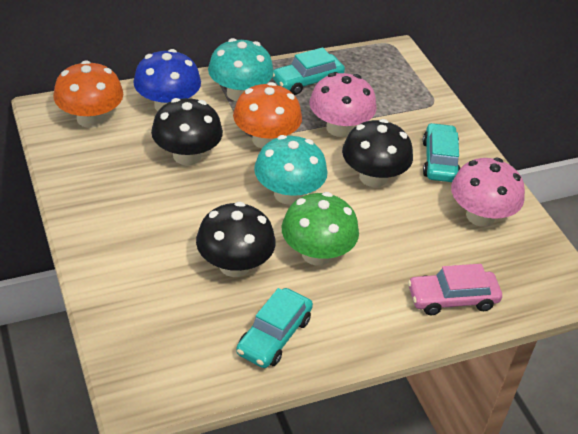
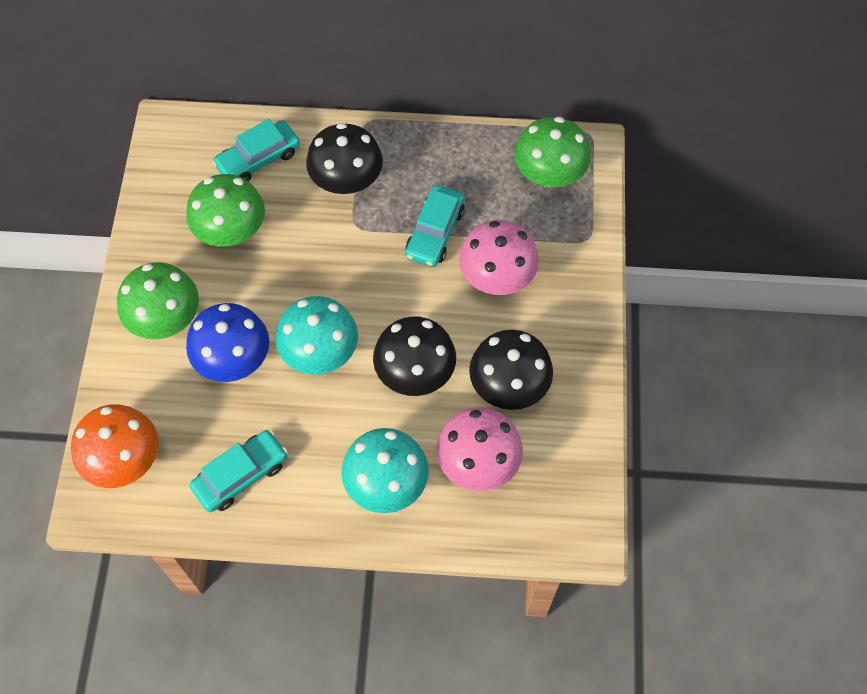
green mushroom: [282,192,359,265] = 1 -> [117,262,199,339] [186,174,265,247] [514,117,591,187] = 3
orange mushroom: [53,60,123,128] [233,82,302,148] = 2 -> [71,404,159,488] = 1
pink car: [408,264,502,315] = 1 -> none = 0

